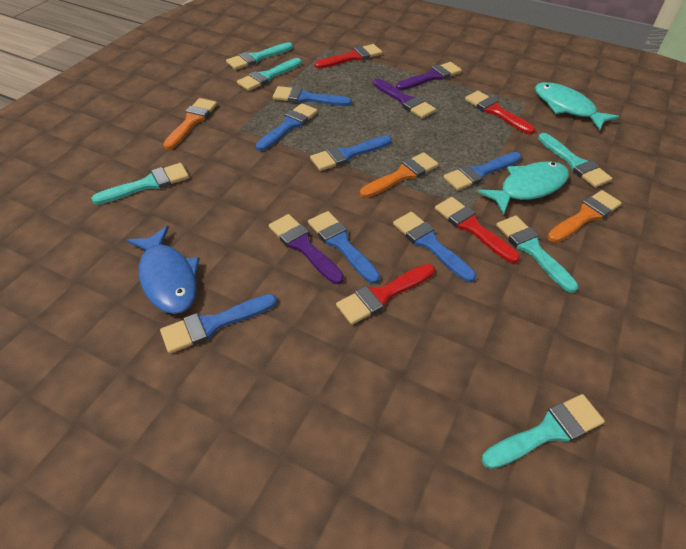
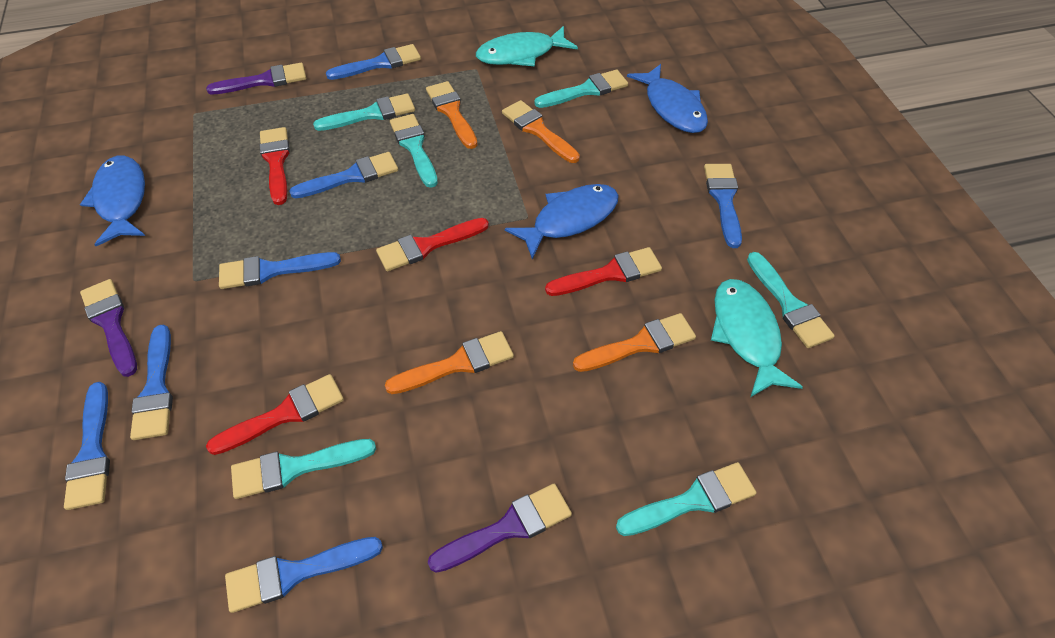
blue fish: [126,226,200,314] = 1 -> [80,155,145,246] [505,184,619,259] [627,64,708,133] = 3
orange brush: [163,98,217,150] [360,153,439,198] [547,190,622,243] = 3 -> [385,331,514,394] [426,81,477,149] [502,100,580,163] [573,313,696,372] = 4

